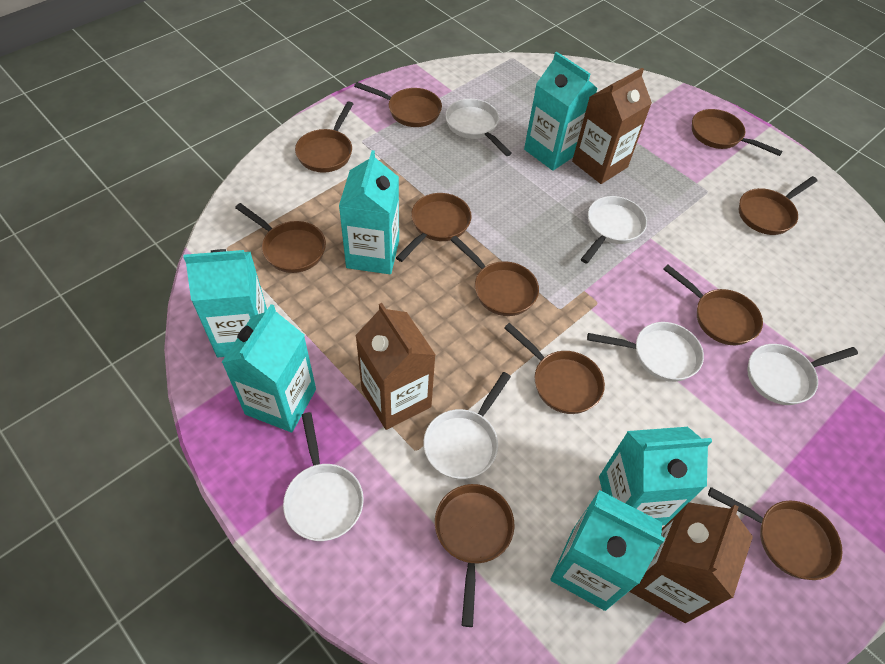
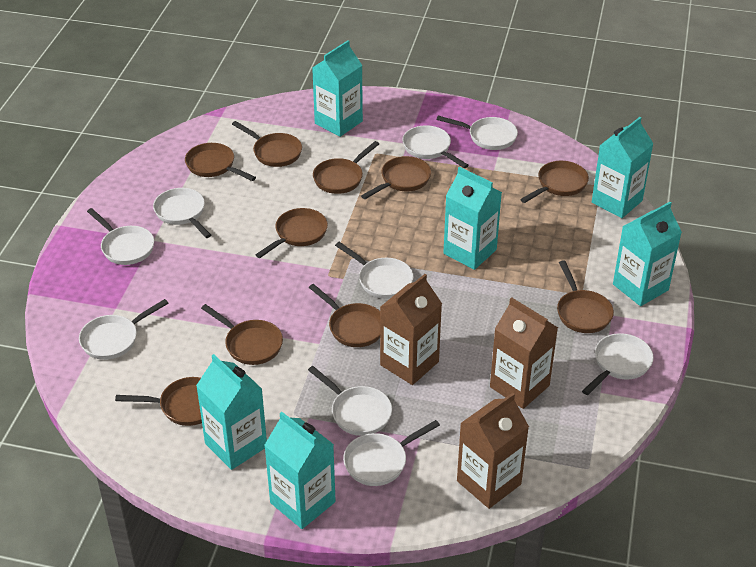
brown pan: [235,203,326,273] [295,101,353,173] [354,82,442,127] [396,193,472,262] [435,484,515,627] [450,236,539,316] [504,323,605,414] [663,264,763,345] [692,109,783,156] [708,487,843,580] [739,176,818,235] = 11 -> [115,377,202,426] [185,143,256,181] [201,304,283,365] [232,121,302,167] [256,208,328,258] [309,284,380,347] [313,141,379,194] [361,156,431,199] [520,161,589,203] [557,260,614,333] = 10
white pan: [283,412,364,541] [423,372,511,480] [445,99,512,156] [581,196,647,264] [587,322,704,382] [747,344,858,405] = 6 -> [79,299,169,360] [87,208,154,265] [153,188,211,238] [308,366,392,436] [335,242,414,299] [343,420,440,486] [402,125,469,168] [437,116,518,150] [582,333,654,395] = 9

